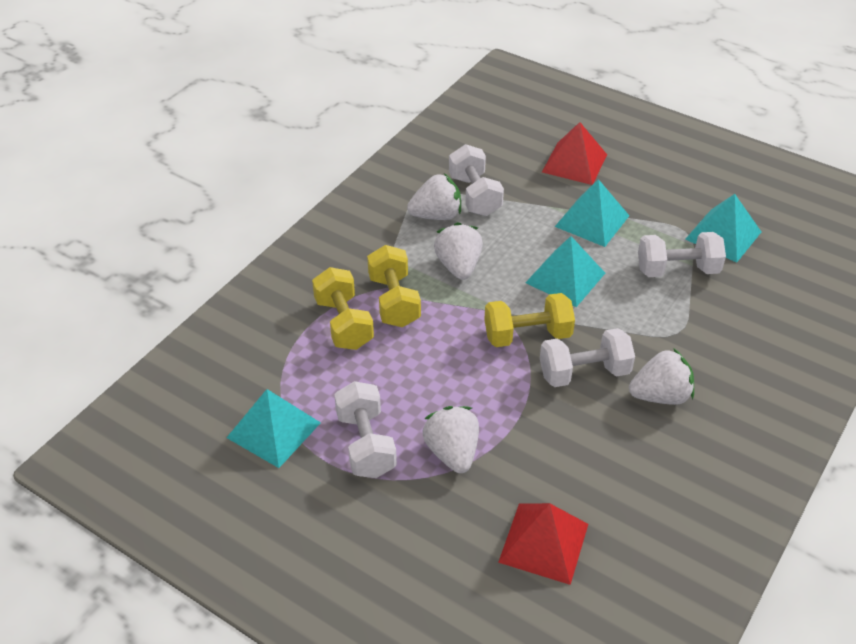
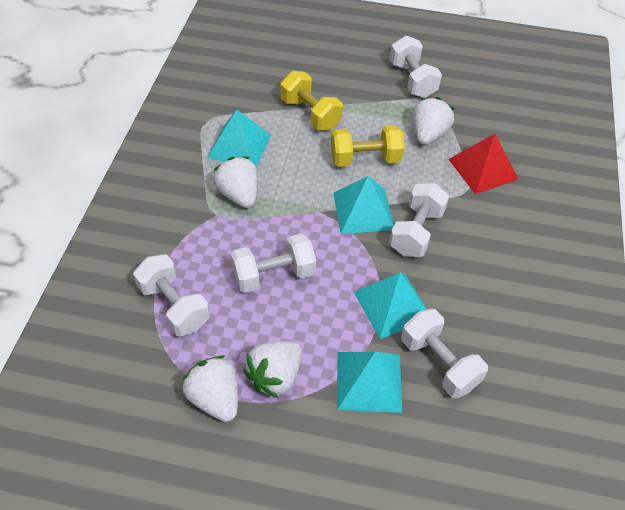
red pyramid: [498,503,588,585] [542,122,607,185] = 2 -> [448,134,518,194] = 1
white dumbbell: [334,381,397,478] [449,144,504,216] [540,328,635,387] [638,232,726,277] = 4 -> [133,254,210,336] [231,234,316,293] [389,183,449,257] [390,35,442,98] [401,309,488,398] = 5
yellow dumbbell: [312,267,374,350] [367,245,421,327] [484,293,575,347] = 3 -> [281,71,343,130] [331,125,405,167] = 2

